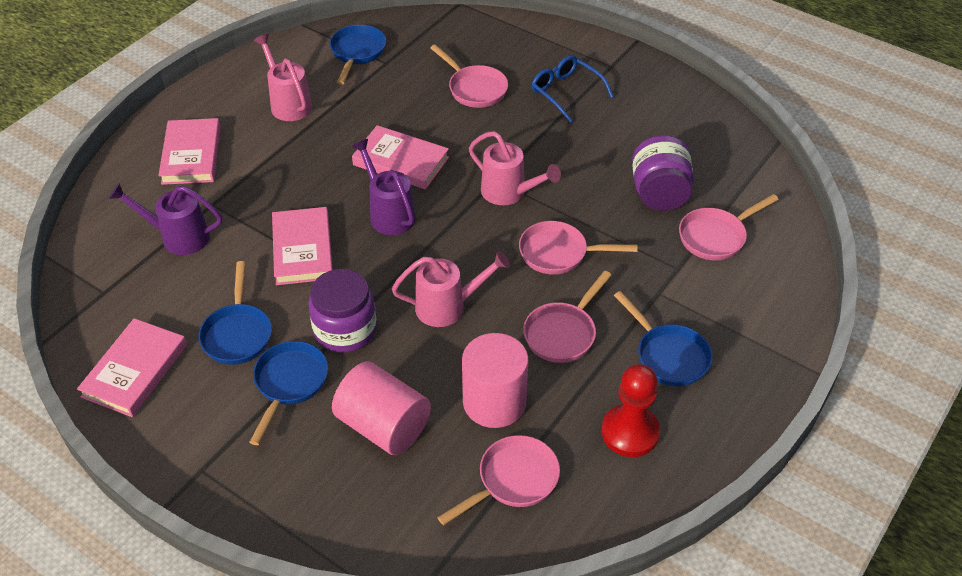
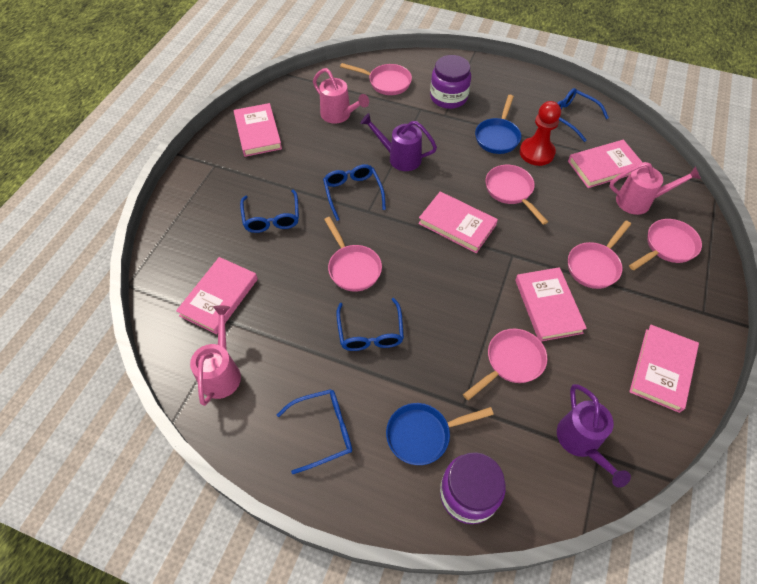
blue glasses: [531,55,614,123] = 1 -> [240,190,299,233] [277,389,352,474] [323,164,386,221] [336,298,404,351] [558,88,609,142] = 5
blue pan: [198,261,272,365] [250,341,328,445] [329,25,386,85] [614,291,712,387] = 4 -> [386,403,494,465] [475,95,521,154] = 2
pink book: [77,318,187,417] [158,118,221,185] [272,207,333,285] [352,125,449,189] = 4 -> [176,257,258,334] [234,103,282,157] [418,191,498,253] [515,267,587,341] [568,140,643,188] [629,325,699,413] = 6
pink cylinder: [332,361,431,455] [462,333,529,428] = 2 -> none = 0
pink pan: [430,44,508,108] [437,435,560,525] [519,221,638,275] [523,271,611,363] [679,194,779,260] = 5 -> [324,217,382,292] [340,63,412,95] [463,329,548,400] [485,165,548,225] [568,221,631,289] [629,219,702,270] = 6

